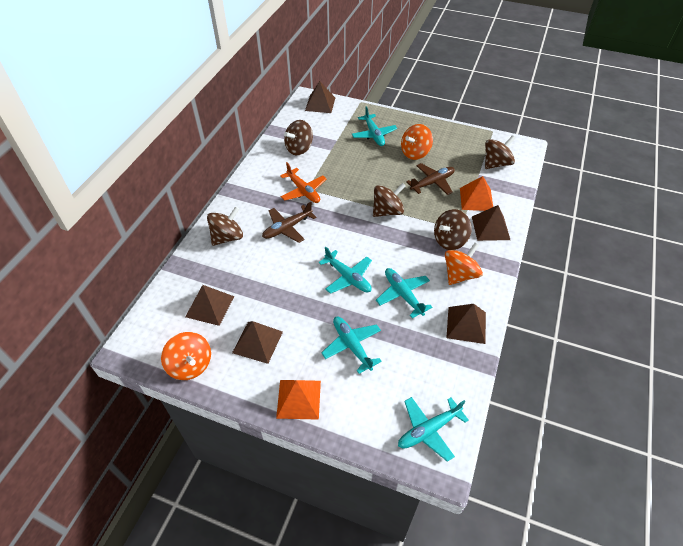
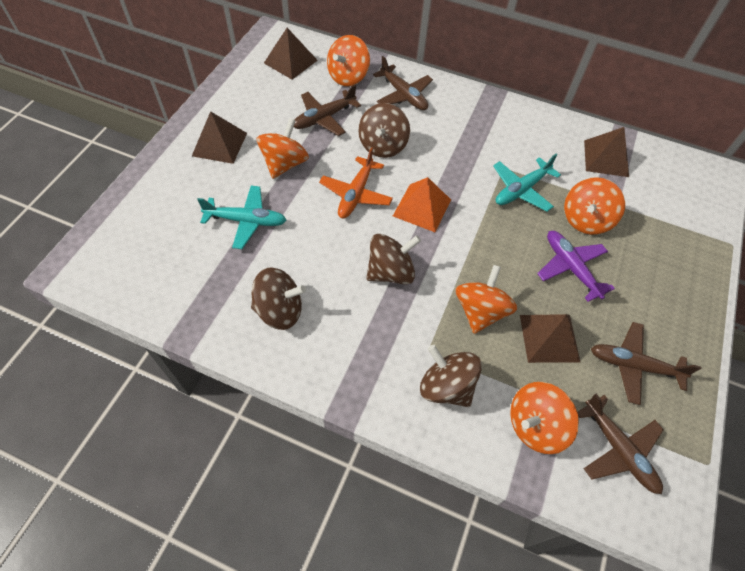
brown plane: [262,202,316,243] [406,163,455,195] = 2 -> [294,84,361,136] [373,56,433,110] [577,394,664,494] [591,322,701,405] = 4
brown pyramid: [185,285,234,326] [232,321,283,364] [305,81,335,113] [447,304,486,344] [472,205,510,241] = 5 -> [192,111,247,164] [264,28,318,80] [520,314,580,363] [584,127,629,177] = 4
brown spinning top: [207,206,243,246] [284,120,313,155] [373,183,406,217] [434,209,472,250] [485,135,515,169] = 5 -> [251,267,306,330] [358,103,410,158] [366,234,421,285] [420,345,482,407] = 4
orange pyramid: [276,380,321,420] [460,176,493,211] = 2 -> [393,177,451,232] = 1
orange spinning top: [161,332,211,380] [401,124,433,160] [445,243,483,285] = 3 -> [257,118,309,179] [327,35,370,86] [455,265,517,334] [510,382,579,454] [564,177,625,235] = 5
purple plane: none = 0 -> [537,231,615,302] = 1
turquoise plane: [319,247,372,294] [322,317,382,374] [352,106,397,146] [376,268,433,318] [398,397,469,462] = 5 -> [197,186,286,249] [493,153,561,211] = 2

